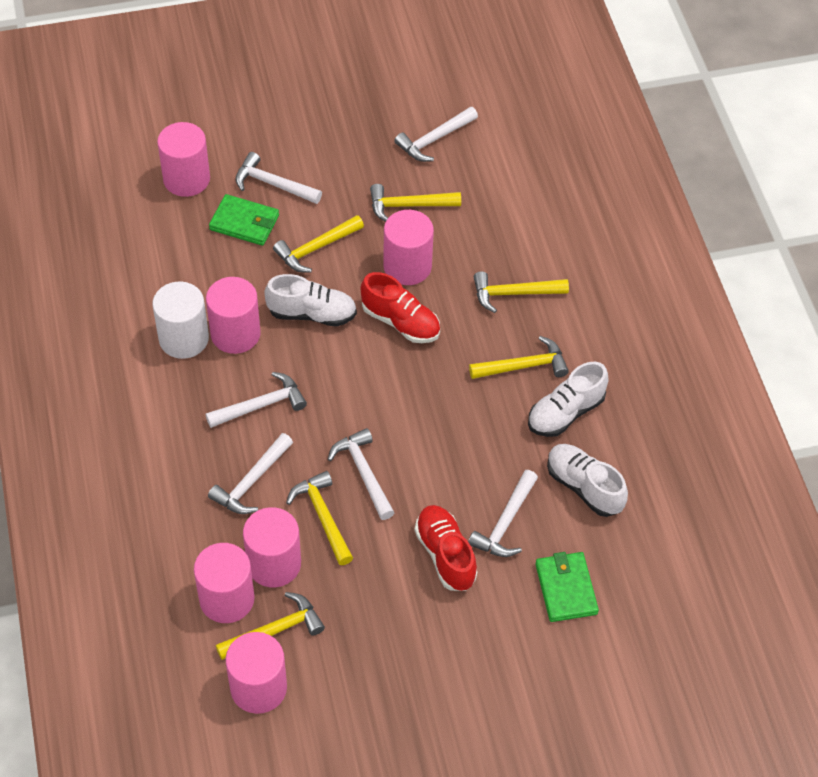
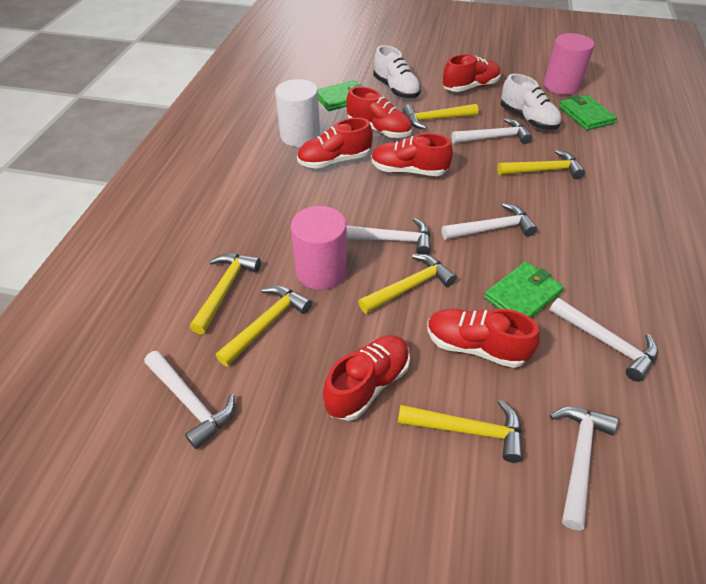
green wallet: [209,194,279,246] [535,552,599,622] = 2 -> [318,80,364,111] [484,262,564,318] [559,95,617,130] = 3
pink cylinder: [157,122,210,197] [194,543,255,623] [206,277,261,354] [226,632,287,714] [243,507,301,587] [383,210,434,285] = 6 -> [291,206,347,290] [544,33,594,95] = 2
red shoe: [361,272,440,343] [415,505,477,591] = 2 -> [297,118,373,169] [323,335,410,421] [346,86,412,138] [371,133,453,176] [427,309,540,368] [443,54,501,92] = 6
white shoe: [264,274,357,327] [528,362,609,437] [547,444,628,517] = 3 -> [373,45,421,99] [500,74,561,130] = 2

